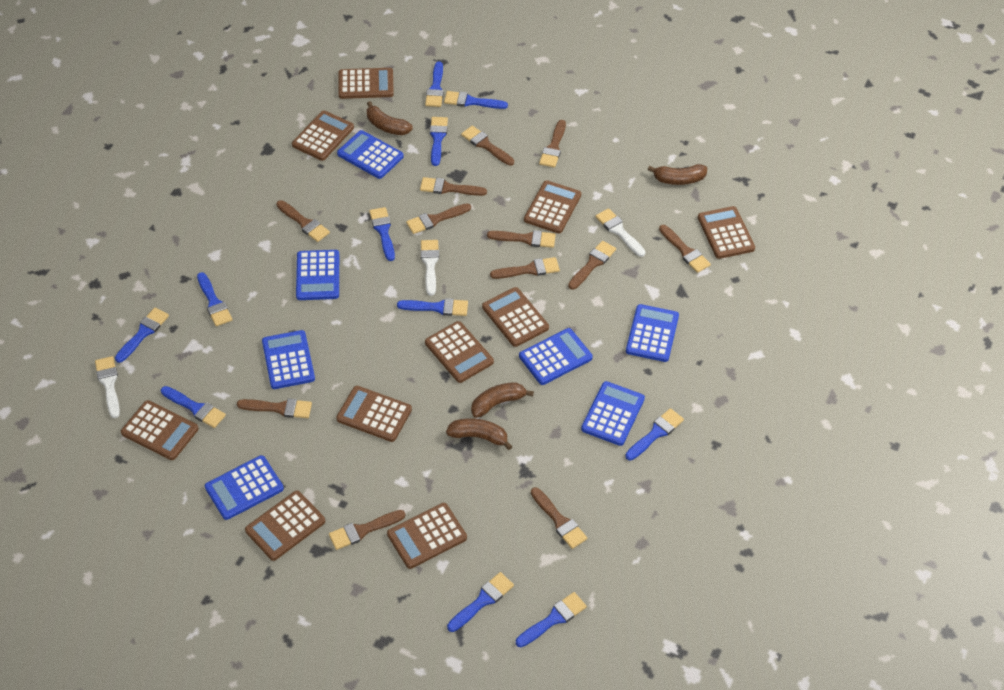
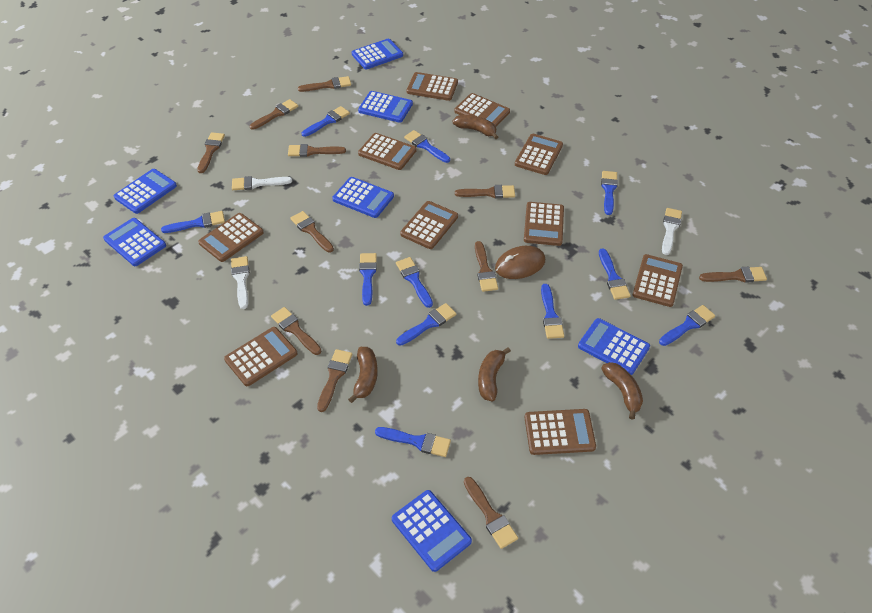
brown brush: [237,398,312,418] [276,200,330,242] [329,510,405,550] [406,203,471,234] [420,177,487,196] [461,126,514,166] [487,230,556,248] [490,257,560,279] [531,487,587,549] [539,120,566,168] [568,241,616,290] [659,225,711,273] = 12 -> [197,132,225,173] [250,99,298,130] [271,307,321,355] [288,144,346,157] [290,211,334,252] [298,76,351,92] [317,349,352,412] [455,185,515,199] [464,477,518,549] [475,241,498,292] [699,267,767,283] = 11
brown mouse: none = 0 -> [495,246,545,279] = 1

